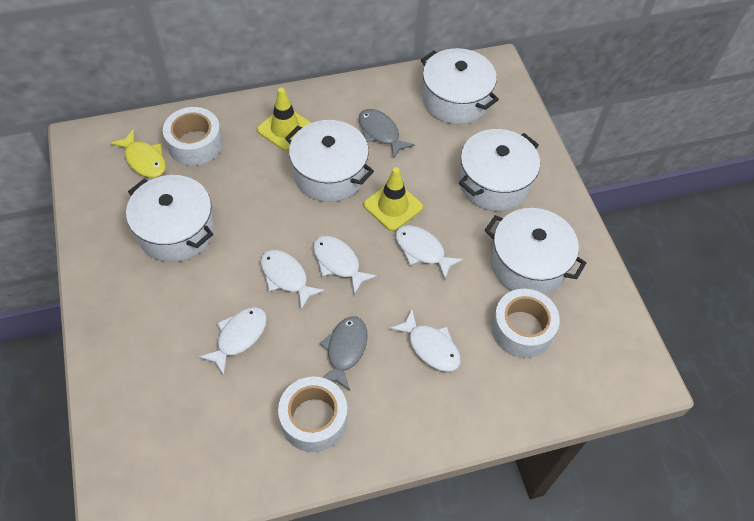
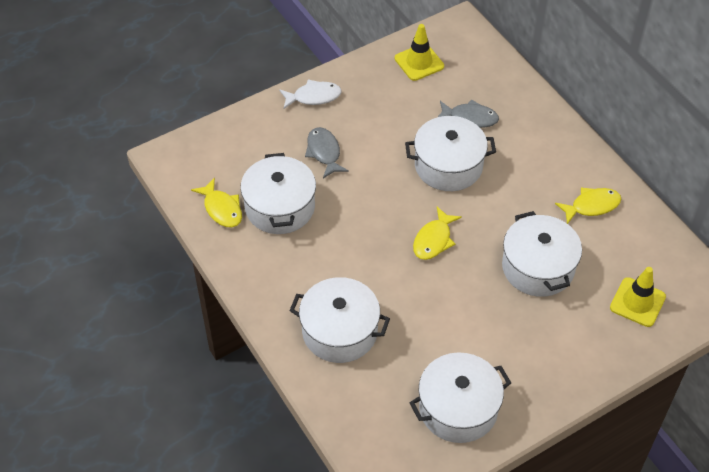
white fish: [198,307,267,376] [260,250,325,310] [313,236,377,295] [390,309,461,372] [395,225,464,279] = 5 -> [279,79,342,109] = 1
white tape: [163,107,223,166] [278,377,347,452] [491,289,560,358] = 3 -> none = 0
yellow fish: [110,129,166,178] = 1 -> [191,177,242,228] [413,207,462,260] [555,188,621,224] = 3

